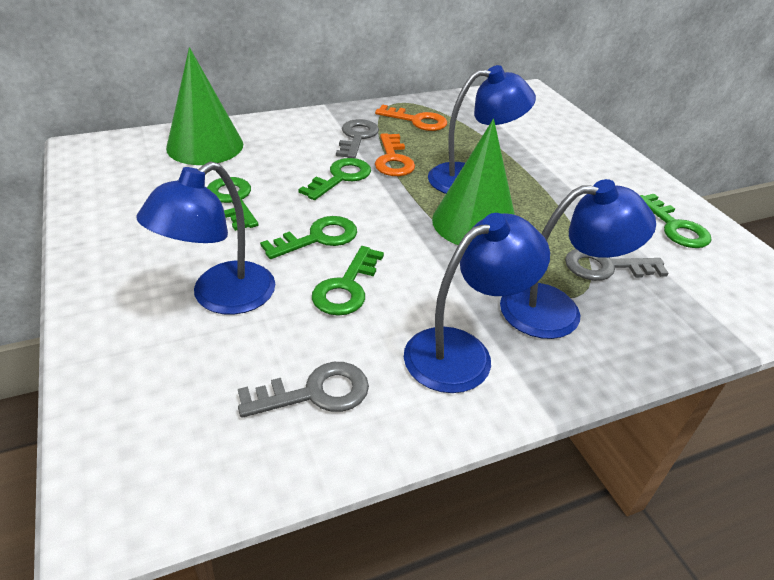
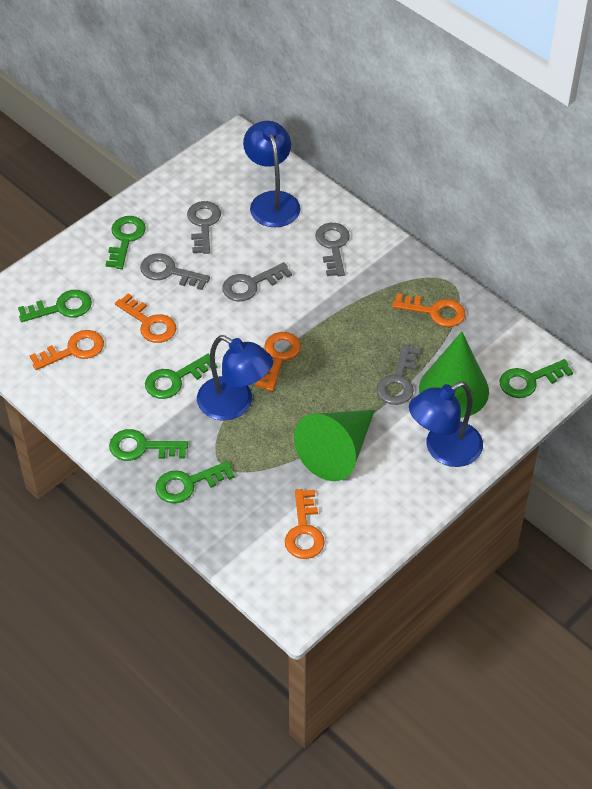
blue lamp: [136,162,275,315] [404,213,550,393] [428,65,536,194] [500,179,656,339] = 4 -> [197,335,273,421] [243,121,301,227] [409,382,483,467] = 3
green key: [207,177,258,231] [260,216,357,259] [298,158,371,200] [312,246,384,316] [640,194,711,248] = 5 -> [18,290,92,322] [106,216,146,269] [109,429,188,461] [145,354,218,399] [155,461,235,503] [500,359,573,398] = 6
grey key: [238,362,369,418] [336,119,379,158] [565,249,669,281] = 3 -> [140,253,210,290] [187,201,221,254] [222,262,292,302] [315,223,350,276] [376,345,421,405] = 5
orange key: [375,105,447,131] [375,133,415,176] = 2 -> [30,330,104,370] [115,293,176,343] [256,332,301,391] [285,489,325,559] [392,293,465,327] = 5

